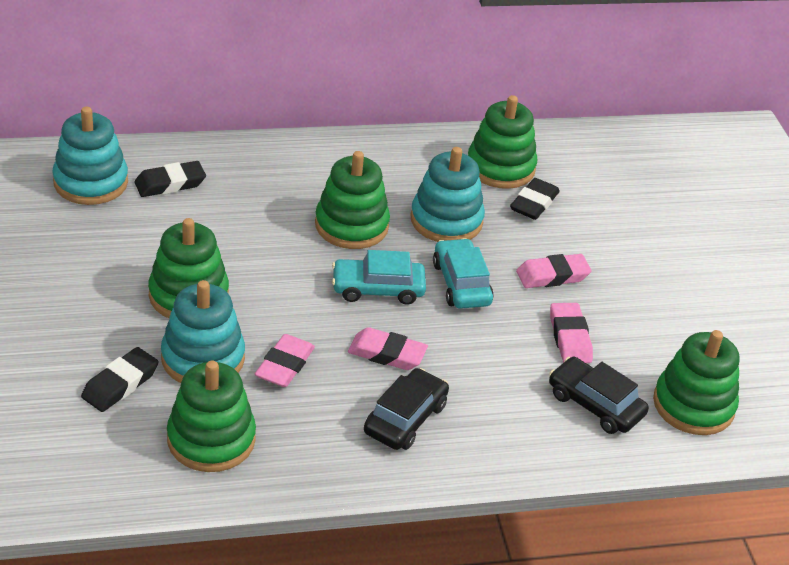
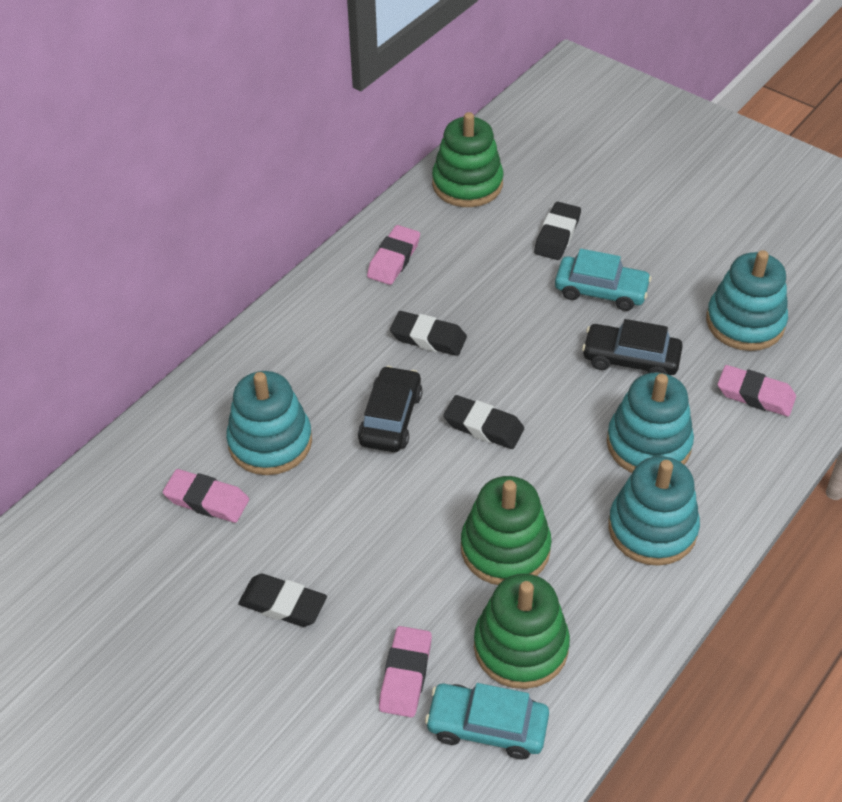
black eraser: [81,347,158,412] [134,161,206,197] [510,178,560,220] = 3 -> [238,574,327,627] [390,311,467,356] [443,395,524,449] [534,202,581,260] = 4
green stacking toy: [148,218,229,318] [167,360,256,472] [315,151,390,249] [468,95,538,189] [653,330,740,435] = 5 -> [432,112,503,207] [461,476,552,585] [474,574,570,689] = 3
turquoise stacking toy: [52,107,128,205] [161,280,245,383] [411,147,485,242] = 3 -> [226,371,312,475] [607,373,694,473] [608,456,700,566] [706,250,788,351] = 4

